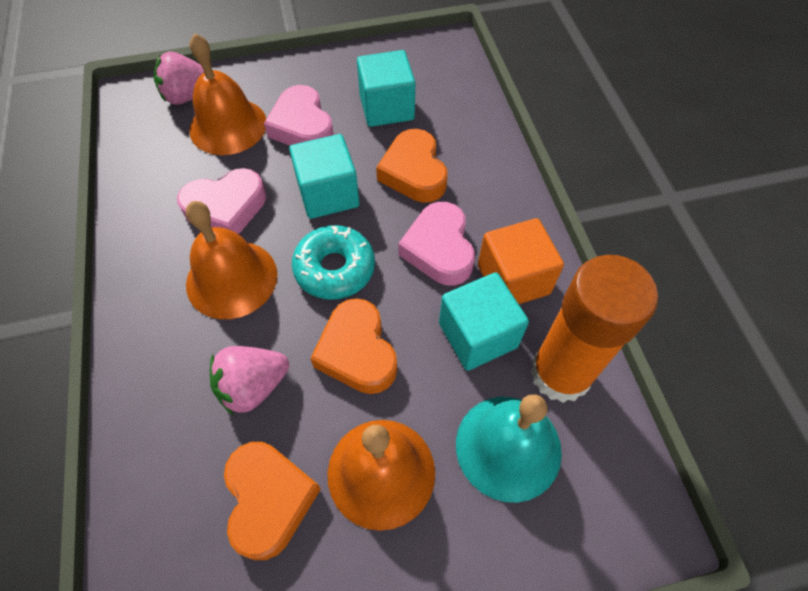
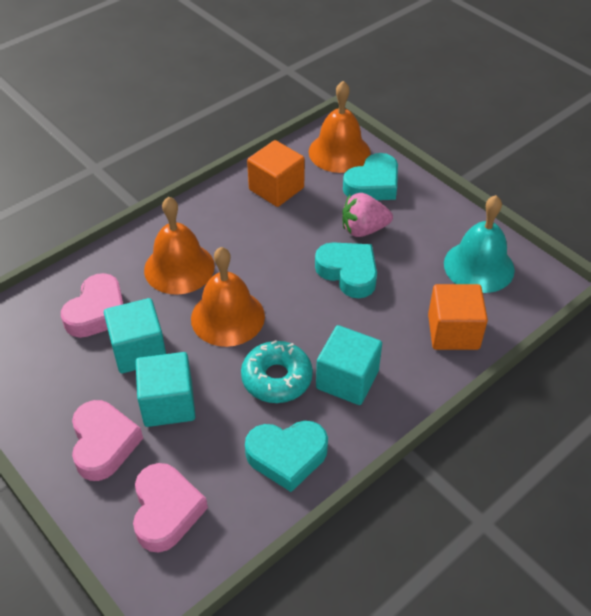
orange cube: [478,218,564,304] = 1 -> [247,140,305,207] [428,284,488,350] = 2
orange glue stick: [530,255,658,403] = 1 -> none = 0
orange heart: [224,442,321,560] [310,298,397,394] [376,129,448,203] = 3 -> none = 0
pink strawberry: [153,52,204,105] [210,346,289,415] = 2 -> [342,193,393,237] = 1
turquoise heart: none = 0 -> [245,421,328,492] [315,242,377,298] [343,153,398,200] = 3

